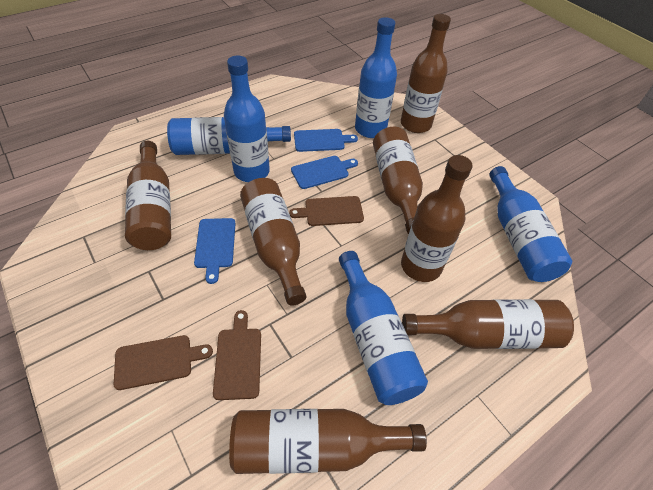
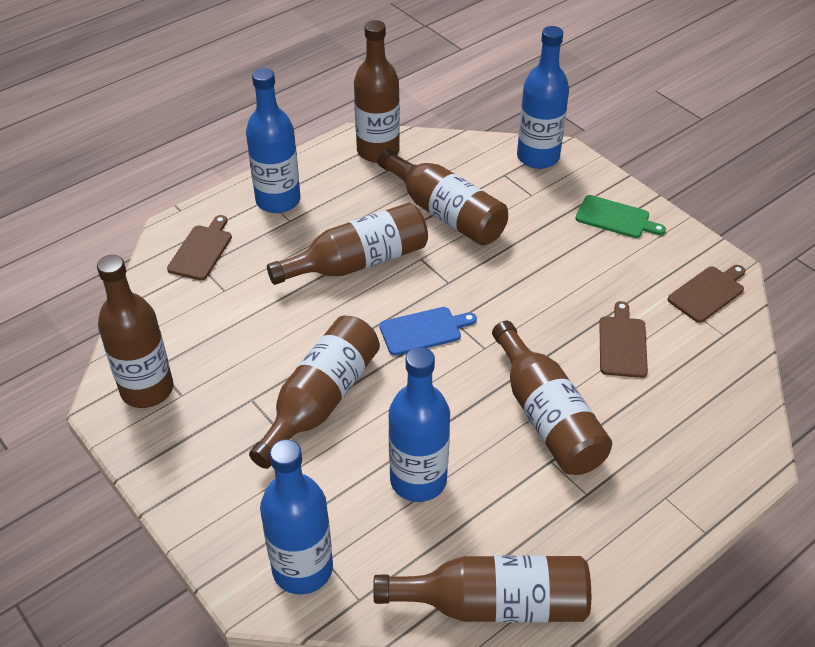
blue bottle: [167,117,291,155] [224,55,270,182] [339,251,428,405] [355,17,397,138] [489,166,572,282] = 5 -> [246,68,300,213] [260,439,333,594] [388,347,450,502] [517,26,569,169] = 4
blue cutting board: [194,218,236,284] [291,156,358,189] [294,129,358,152] = 3 -> [379,307,477,356] = 1
green cutting board: none = 0 -> [575,195,666,238] = 1

